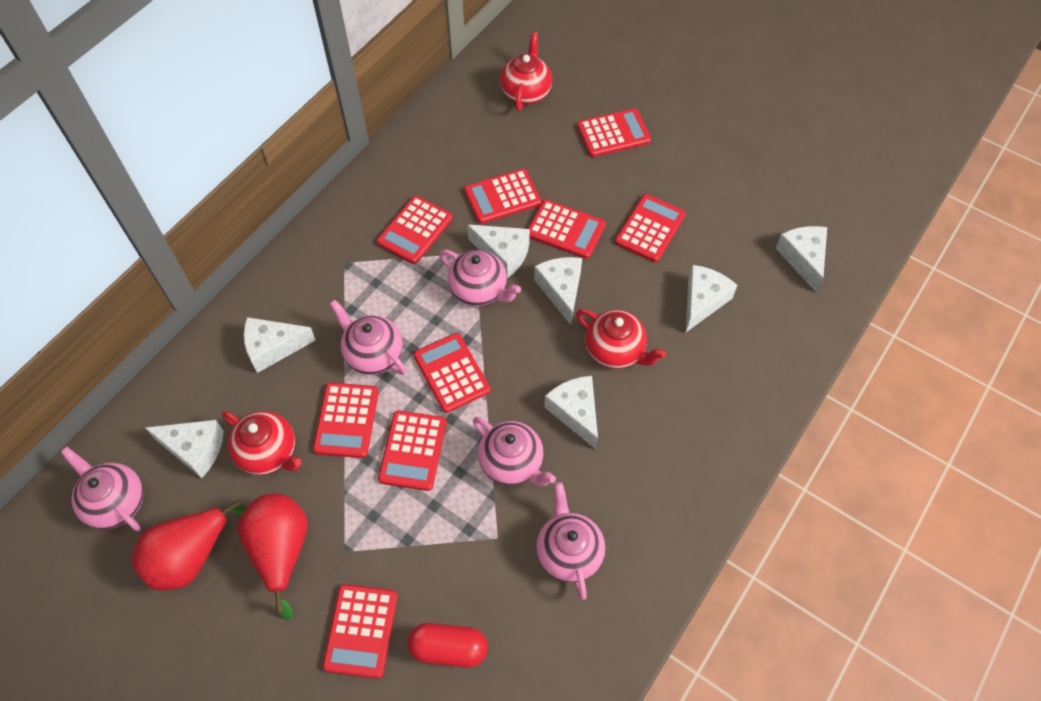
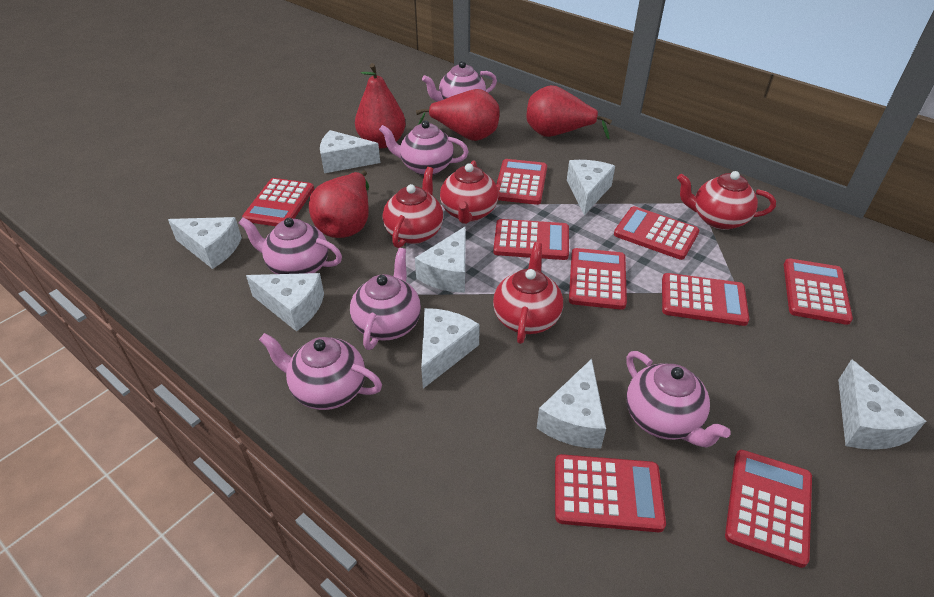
pink teapot: [61,447,144,531] [330,300,406,375] [439,250,521,306] [473,417,556,487] [536,482,605,600] = 5 -> [239,217,342,274] [259,333,382,410] [350,248,421,350] [379,120,469,175] [422,61,497,102] [626,351,731,448] = 6
red capsule: [408,623,488,667] = 1 -> none = 0
red pear: [132,500,246,591] [238,494,308,620] = 2 -> [309,170,369,238] [355,63,406,148] [416,89,500,141] [527,85,612,139] = 4
red teapot: [222,411,301,475] [500,32,552,111] [576,309,666,369] = 3 -> [383,167,443,248] [440,161,498,224] [493,242,563,344] [677,171,776,230] = 4
white cheese: [145,420,224,478] [244,317,316,373] [467,224,530,278] [534,257,582,325] [544,376,598,449] [686,265,737,332] [775,226,827,292] = 7 -> [168,217,242,269] [246,273,324,332] [320,130,380,173] [415,226,466,293] [421,308,480,389] [537,359,606,449] [567,160,615,215] [838,359,926,450] = 8

